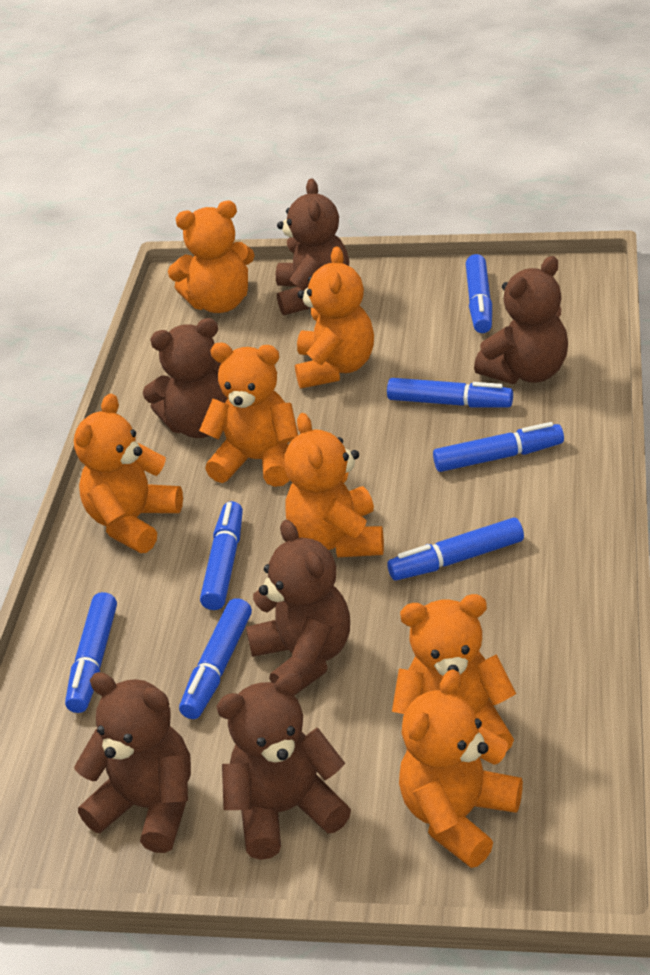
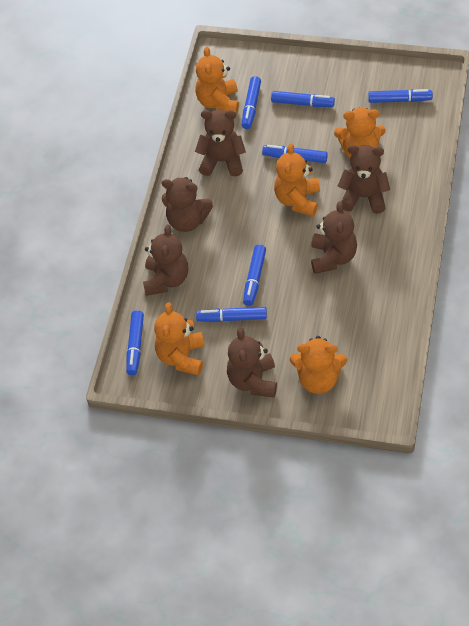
orange teddy bear: [74,394,183,553] [168,200,255,313] [199,343,298,487] [284,413,384,558] [295,247,374,389] [392,594,516,752] [399,669,523,868] = 7 -> [154,302,204,376] [195,47,239,114] [274,143,320,216] [290,336,347,394] [334,107,386,158] = 5

